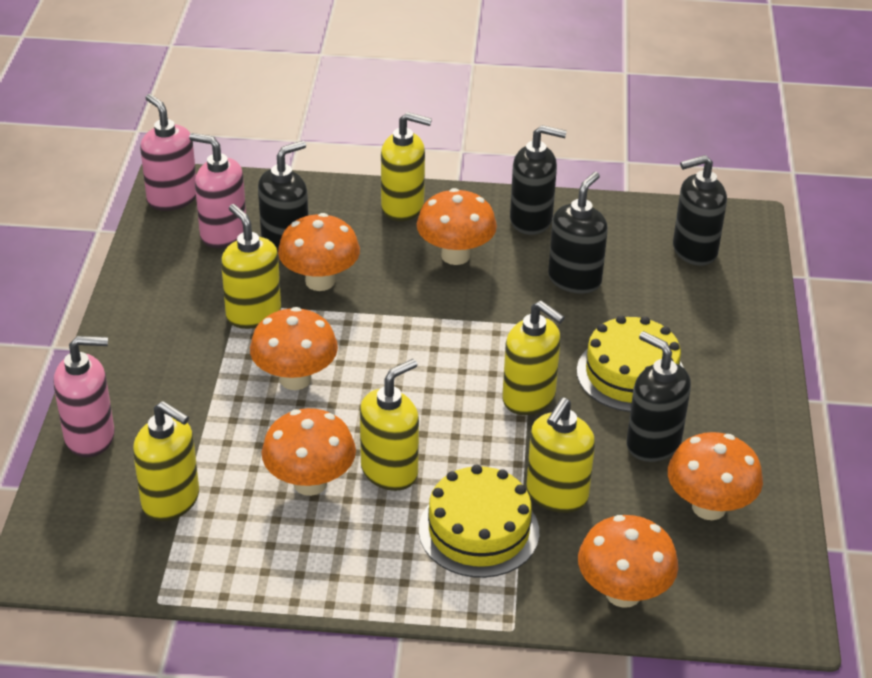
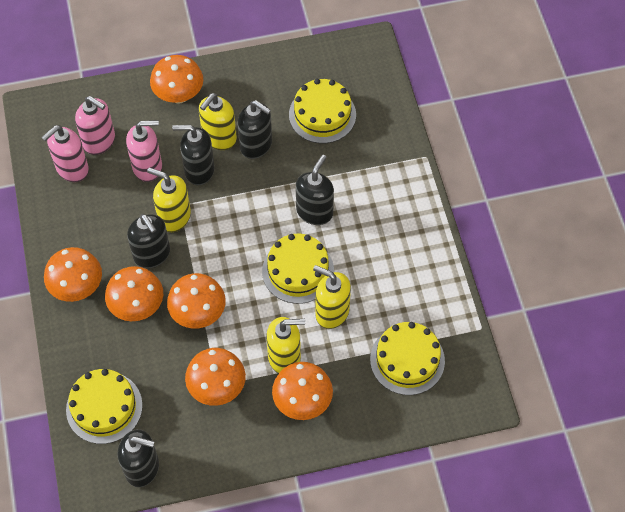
yellow cake: [419,464,539,578] [577,315,684,412] = 2 -> [66,369,143,444] [262,234,334,304] [289,79,356,143] [370,322,445,395] = 4
yellow soap dispenser: [133,401,199,521] [221,204,281,329] [360,359,419,491] [381,112,432,221] [502,300,565,415] [526,397,595,513] = 6 -> [147,168,191,232] [199,93,237,150] [267,317,305,373] [313,265,351,329] = 4

